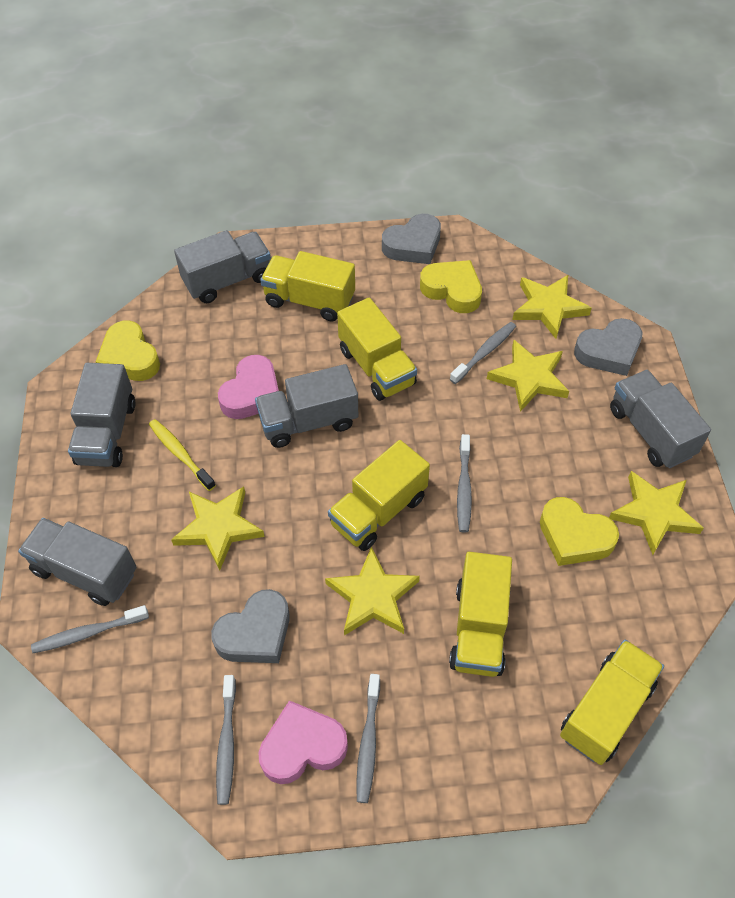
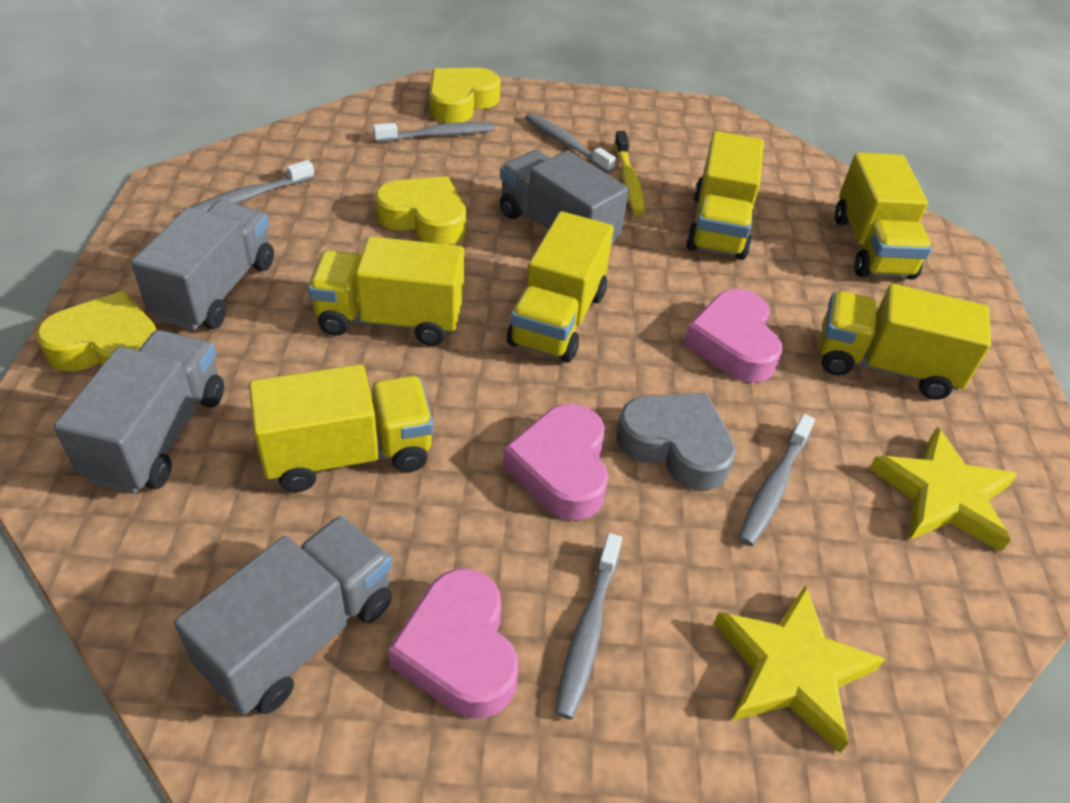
grey heart: [211,589,290,663] [382,214,441,264] [574,318,642,376] = 3 -> [616,393,736,490] = 1
grey truck: [18,518,137,606] [68,363,135,467] [174,230,271,303] [255,364,358,448] [610,370,711,468] = 5 -> [54,330,224,494] [131,200,274,330] [174,516,392,715] [500,150,629,245] = 4
pink heart: [218,355,279,419] [258,700,348,784] = 2 -> [388,569,518,719] [503,404,609,520] [684,289,782,383] = 3
yellow star: [171,486,265,570] [325,547,420,636] [487,340,569,412] [512,275,592,339] [609,471,704,555] = 5 -> [714,585,885,753] [869,427,1018,552] = 2
yellow truck: [260,251,355,321] [328,440,430,551] [337,298,417,401] [449,552,512,677] [560,640,664,765] = 5 -> [249,364,433,492] [308,236,464,346] [507,211,614,362] [686,131,764,260] [820,284,991,400] [835,153,932,279] = 6

